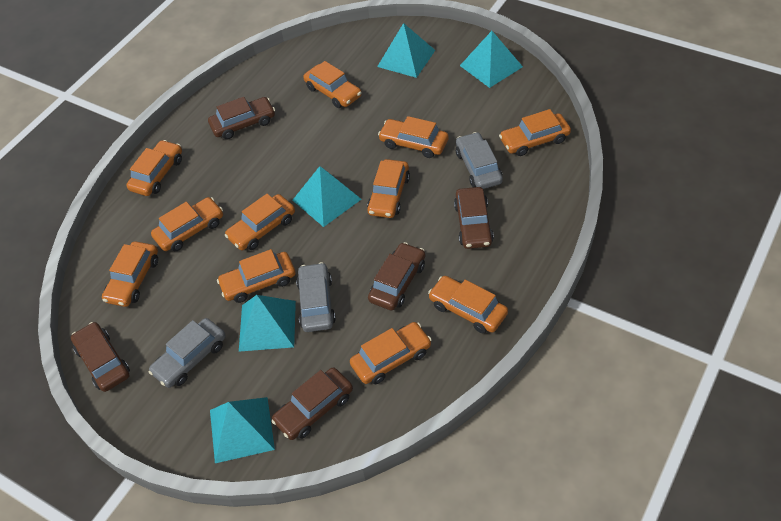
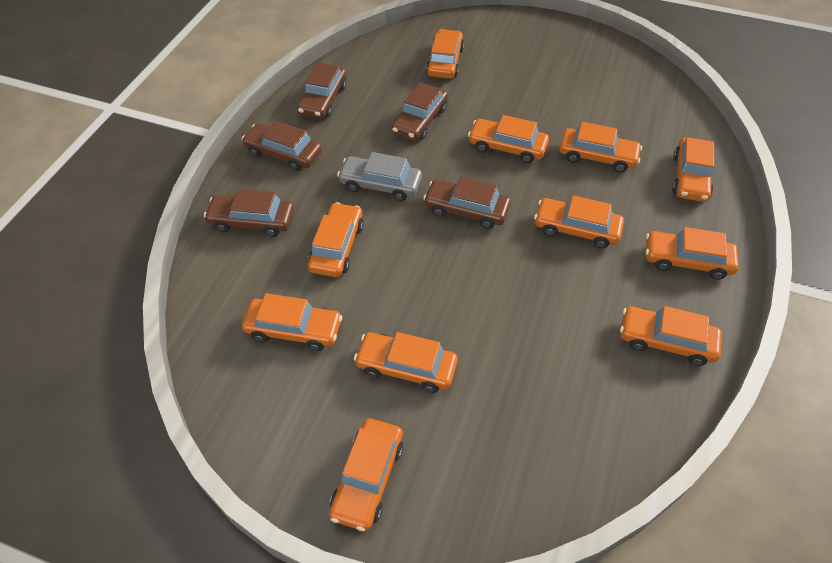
grey car: [149,318,226,388] [296,262,336,332] [456,132,503,189] = 3 -> [337,152,422,201] = 1
turquoise pyramid: [210,397,275,463] [239,295,296,352] [292,166,361,227] [377,23,435,78] [460,31,523,88] = 5 -> none = 0

